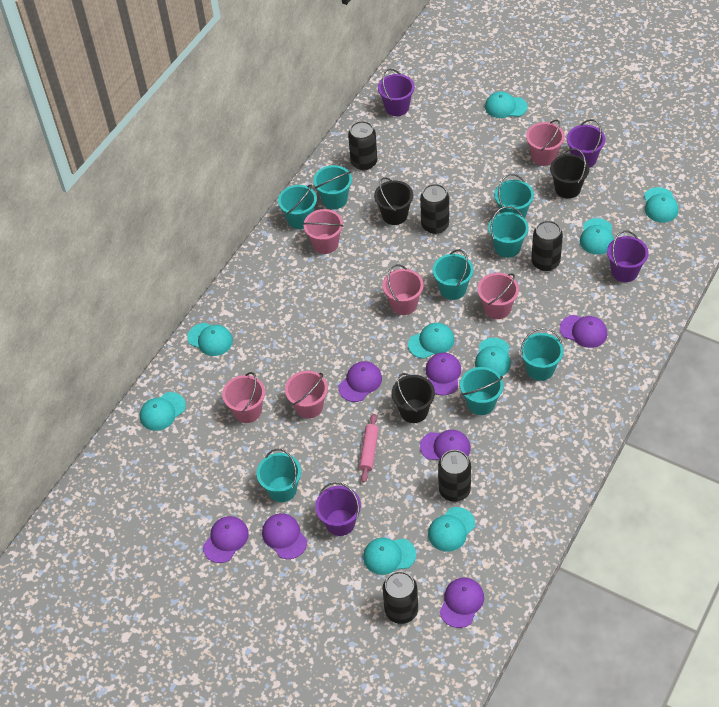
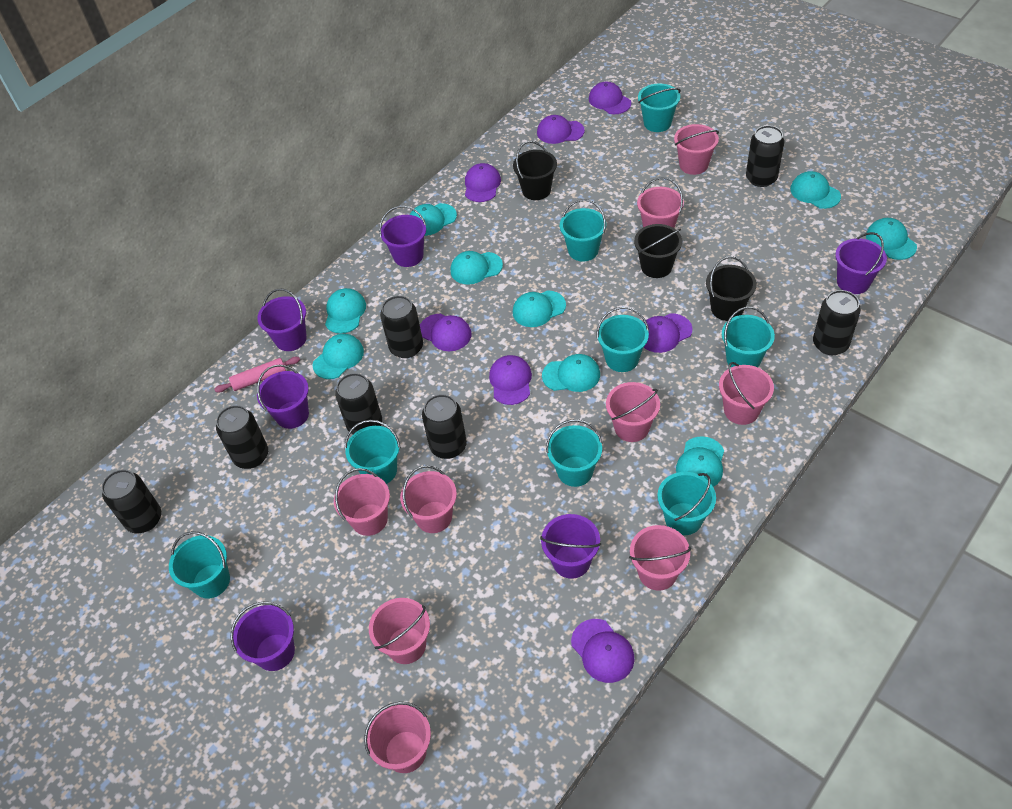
black can: [348,121,377,170] [382,571,418,624] [420,184,449,234] [438,450,471,502] [531,221,563,271] = 5 -> [101,469,161,533] [216,405,268,469] [335,373,382,434] [380,296,423,358] [422,394,467,459] [746,125,785,187] [813,290,861,355] = 7
pink bucket: [222,372,265,423] [285,371,328,419] [303,209,344,254] [382,264,424,315] [478,273,519,319] [526,120,565,166] = 6 -> [334,468,390,536] [364,702,431,773] [369,598,430,664] [400,465,457,533] [606,382,660,442] [629,525,691,591] [637,177,684,228] [674,124,719,175] [719,362,774,425] = 9
purple bucket: [315,482,361,536] [378,69,415,116] [567,119,605,168] [607,231,648,282] = 4 -> [230,602,295,671] [257,288,307,351] [257,364,309,429] [379,206,426,267] [540,514,601,579] [835,232,887,294] = 6

